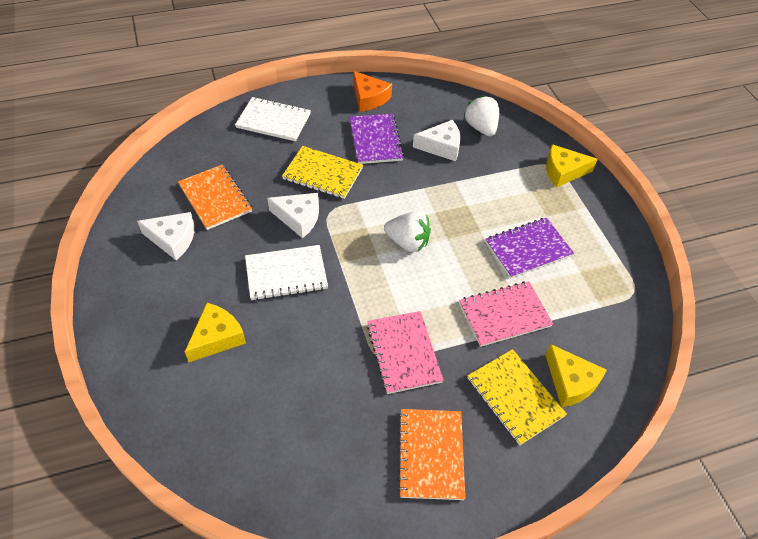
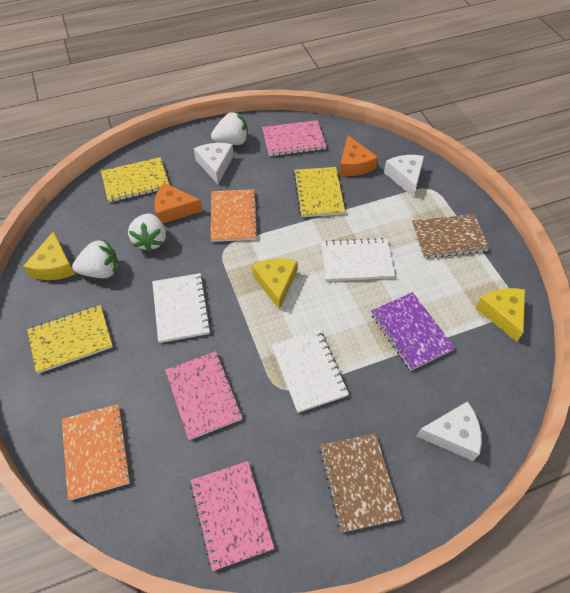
brown notebook: none = 0 -> [319,433,402,533] [412,214,489,259] = 2
orange cheese: [353,71,392,112] = 1 -> [154,183,202,223] [339,136,378,176] = 2
pink notebook: [367,311,444,394] [459,281,553,347] = 2 -> [165,351,242,440] [190,461,274,571] [262,120,326,156] = 3
purple notebook: [350,114,404,164] [485,218,574,278] = 2 -> [371,292,455,371] = 1
white notebook: [235,97,311,141] [245,245,328,300] = 2 -> [152,273,211,343] [271,329,349,413] [321,238,395,281] = 3
white strawberry: [384,212,431,252] [464,95,499,136] = 2 -> [72,240,119,278] [128,213,166,252] [211,112,248,145] = 3
yellow notebook: [282,146,363,199] [467,349,567,445] = 2 -> [27,305,113,374] [101,157,169,203] [293,167,345,217] = 3

